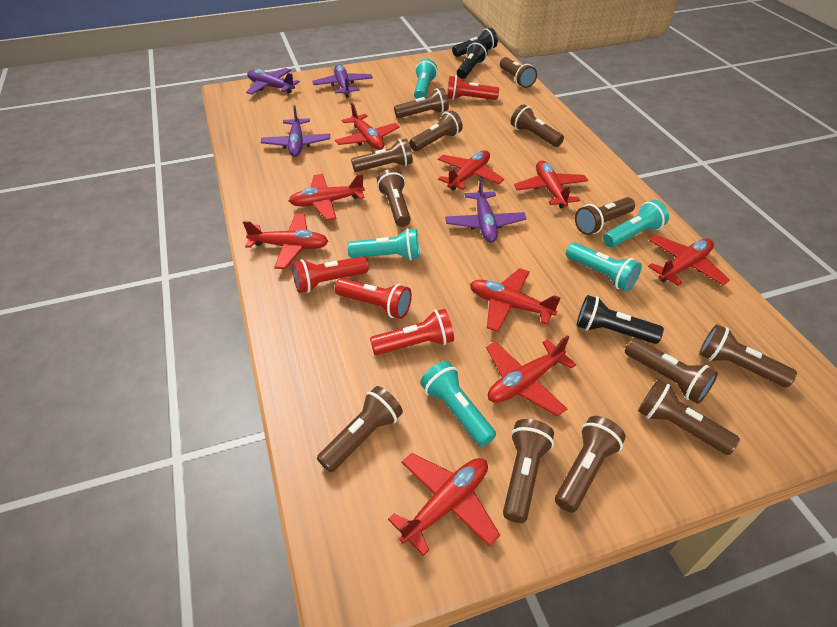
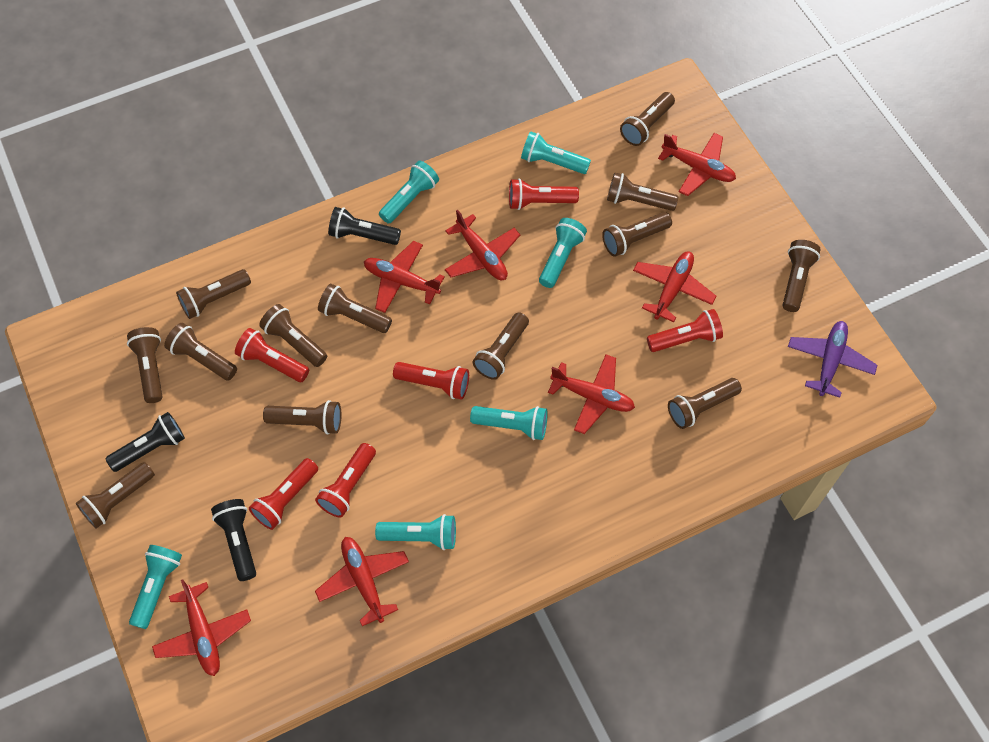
purple plane: [246,68,300,95] [261,105,330,157] [312,64,373,98] [445,177,526,243] = 4 -> [788,321,878,398] = 1
red flashlight: [292,256,369,293] [335,278,412,319] [370,309,454,355] [447,76,499,100] = 4 -> [235,328,309,382] [249,458,318,530] [315,443,376,518] [393,362,469,400] [509,178,579,210] [647,309,723,352] = 6
red plane: [243,213,329,269] [289,174,365,221] [335,103,400,150] [388,453,500,556] [438,150,504,191] [470,268,561,332] [486,335,577,416] [514,161,588,208] [648,235,730,286] = 9 -> [152,579,251,676] [315,537,409,626] [364,241,445,313] [445,210,520,280] [548,354,635,434] [633,252,717,322] [658,133,736,196] = 7
turquoise flashlight: [348,228,419,260] [414,59,437,99] [420,361,496,447] [566,242,642,291] [603,200,669,247] = 5 -> [129,545,182,629] [375,514,456,550] [379,161,439,224] [470,406,548,440] [521,131,591,174] [539,218,587,288] = 6

